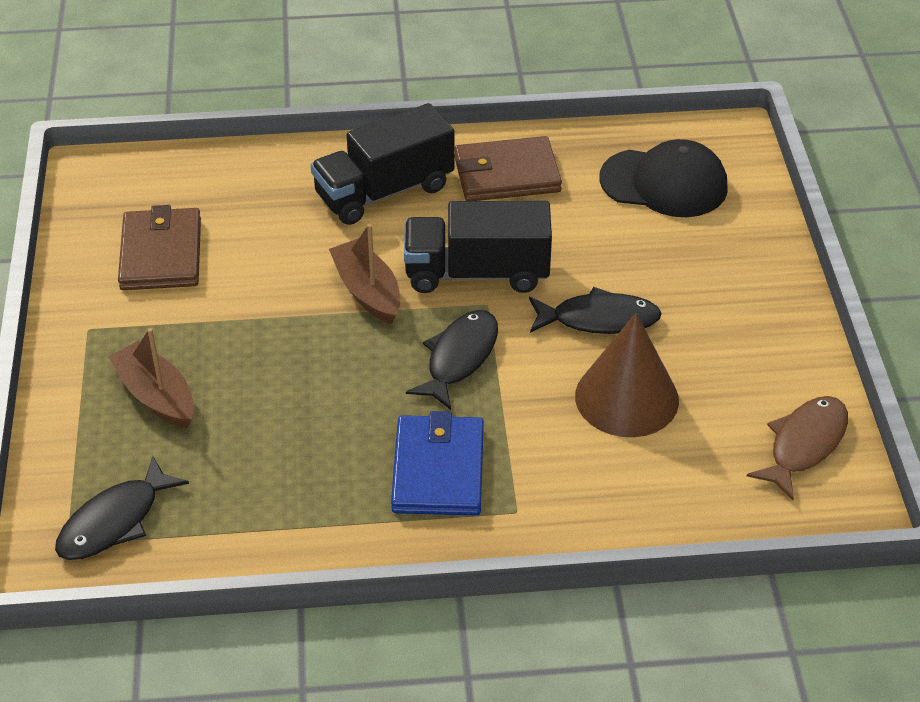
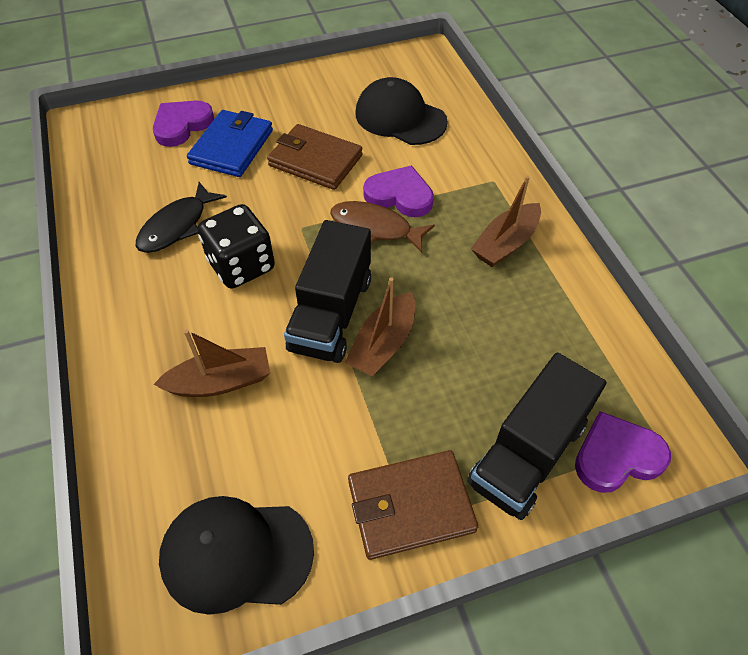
black cap: [599,139,728,217] = 1 -> [159,496,314,615] [355,77,448,145] = 2
black dice: none = 0 -> [198,204,275,288] = 1
black fish: [55,456,189,560] [406,310,498,410] [529,287,662,334] = 3 -> [136,182,227,253] = 1
brown boat: [108,328,194,428] [329,224,400,324] = 2 -> [153,329,270,397] [345,277,416,376] [471,175,541,267] = 3
brown cone: [575,313,679,437] = 1 -> none = 0
purple heart: none = 0 -> [153,100,214,147] [363,165,434,217] [575,411,671,493] = 3

